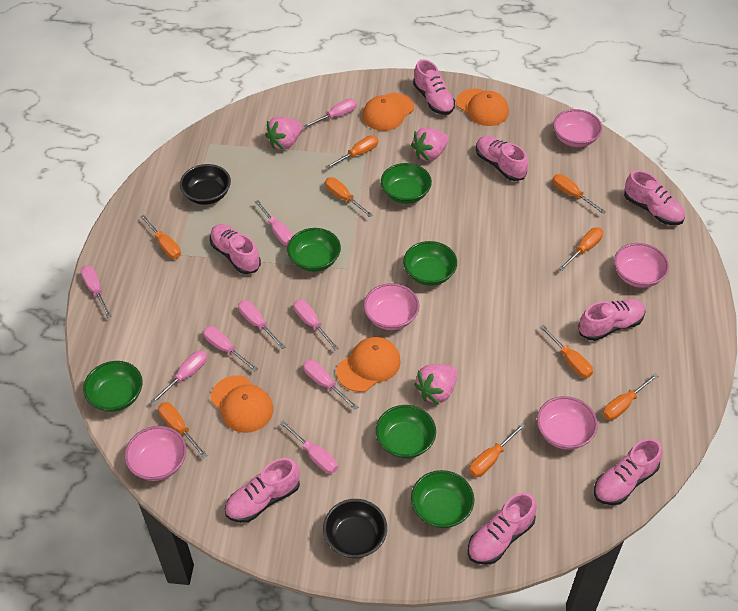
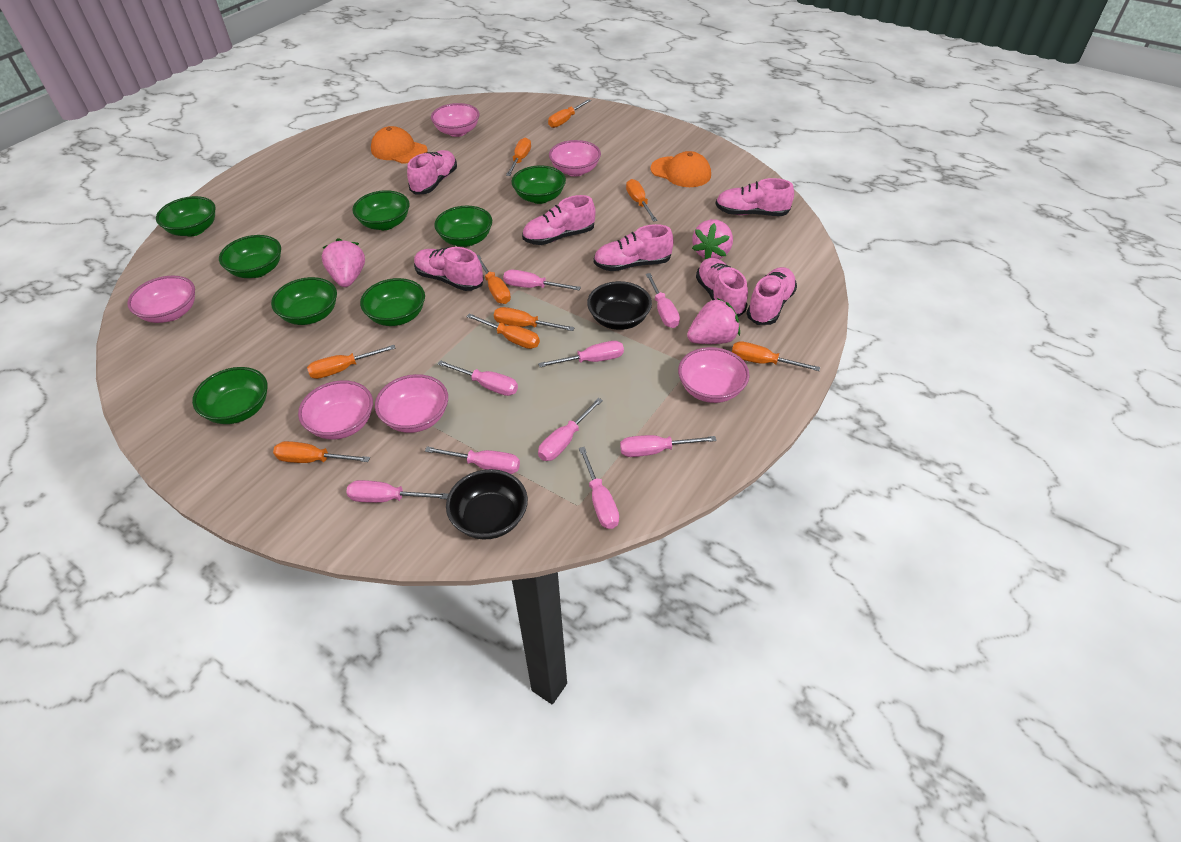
green bowl: [83,361,143,412] [287,228,341,272] [376,405,436,459] [381,163,432,204] [403,241,457,286] [411,470,474,528] = 6 -> [156,196,216,237] [192,367,268,424] [219,235,281,278] [271,277,337,325] [352,190,410,230] [360,278,425,326] [434,206,492,247] [511,166,566,204] = 8
orange cap: [211,375,273,433] [336,337,401,392] [362,93,414,131] [456,88,509,126] = 4 -> [371,126,427,164] [650,151,711,187] = 2
pink bowl: [125,426,186,481] [364,283,420,330] [537,396,598,450] [553,109,602,147] [614,243,669,288] = 5 -> [127,276,195,323] [298,380,373,439] [375,374,448,433] [431,103,480,137] [549,140,601,177] [678,347,750,403] = 6
pink shoe: [210,224,261,274] [225,458,300,523] [413,59,455,115] [468,493,537,565] [476,136,528,181] [578,299,646,341] [594,438,662,505] [624,170,685,225] = 8 -> [407,150,457,195] [414,247,484,291] [522,195,595,245] [593,224,674,271] [696,258,748,317] [715,178,794,216] [747,267,797,325] = 7

